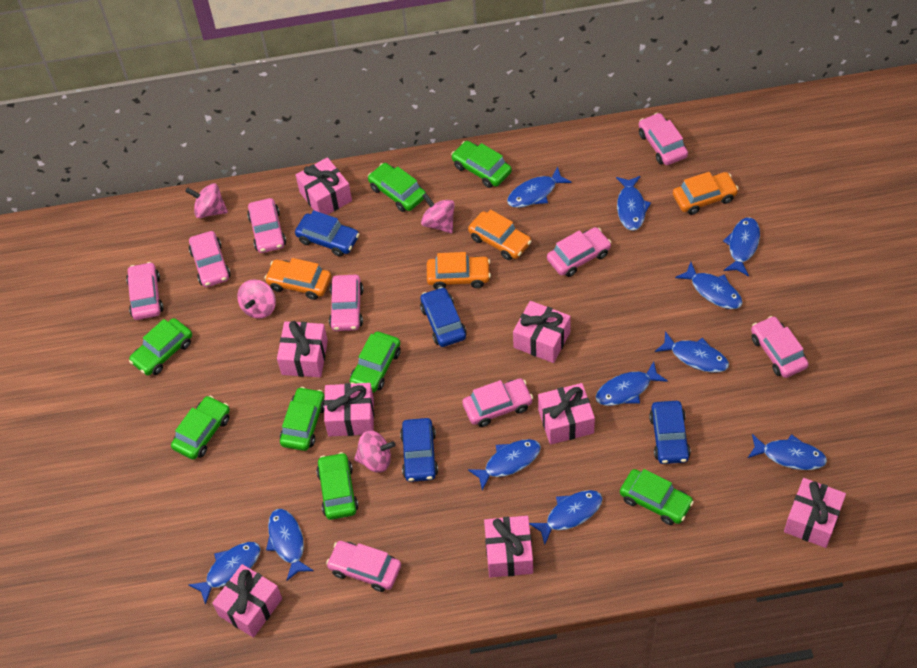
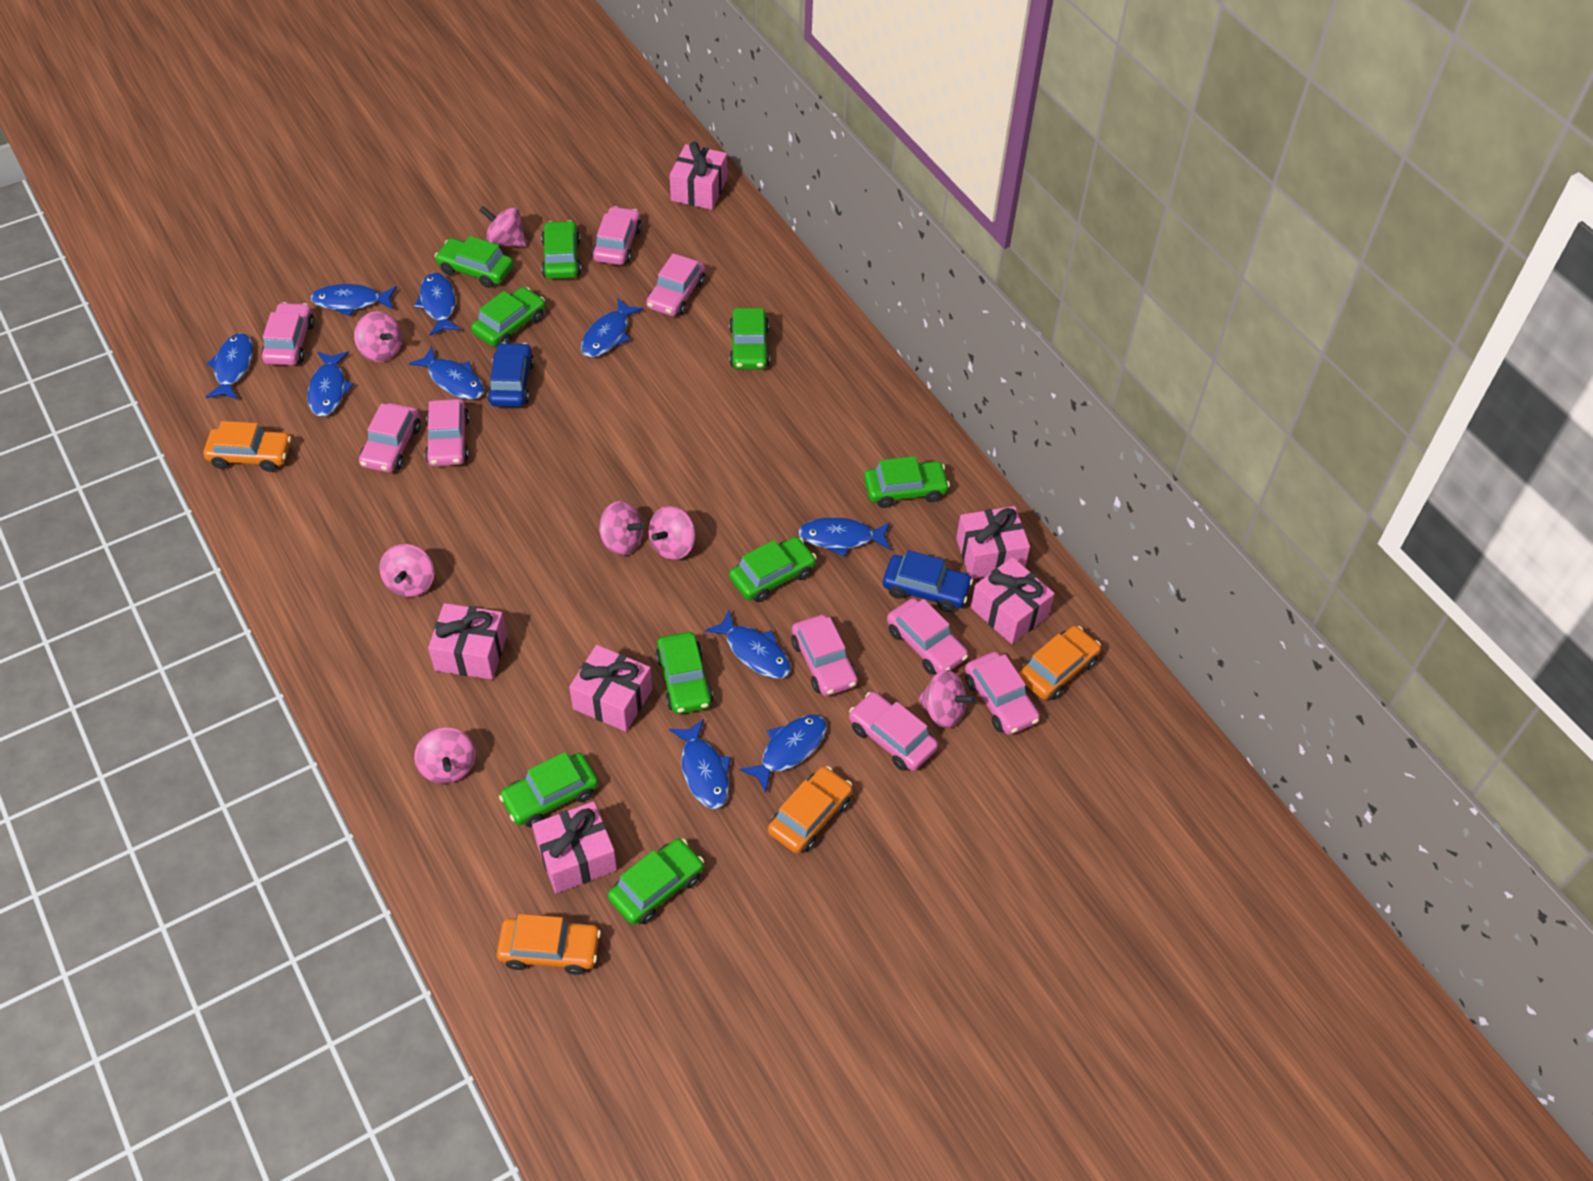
blue car: [295,210,359,257] [400,418,438,482] [420,287,467,347] [649,401,691,464] = 4 -> [487,342,534,407] [883,550,973,612] = 2
blue fish: [189,542,261,605] [266,509,314,581] [468,439,541,491] [507,166,572,208] [529,490,603,545] [596,361,668,406] [616,176,651,231] [655,331,729,372] [675,262,742,309] [723,217,760,276] [748,434,827,470] = 11 -> [206,333,253,400] [307,351,354,417] [310,284,397,316] [409,346,484,400] [414,273,461,336] [581,298,644,358] [669,719,731,809] [705,610,791,678] [739,715,827,793] [798,517,891,557] = 10
green car: [129,318,192,376] [171,396,230,460] [280,387,325,451] [316,452,358,520] [350,332,401,393] [368,163,426,212] [451,141,512,188] [620,469,694,525] = 8 -> [435,236,513,288] [471,287,545,347] [499,752,598,827] [541,220,581,279] [608,838,704,925] [655,632,713,714] [729,308,770,369] [729,537,817,602] [864,456,950,508] = 9
pink gift: [212,564,282,638] [277,321,328,377] [296,157,352,215] [324,383,374,437] [484,516,533,578] [513,301,571,363] [538,383,595,445] [784,478,846,548] = 8 -> [428,603,507,680] [532,801,617,893] [569,645,652,732] [670,141,727,210] [956,506,1030,579] [971,557,1055,644] = 6
pink spinning top: [185,183,228,218] [237,279,276,319] [354,430,396,473] [421,193,455,233] = 4 -> [354,311,402,362] [379,544,434,597] [414,727,476,784] [479,206,526,247] [599,501,645,555] [648,506,696,560] [918,670,976,728] = 7

